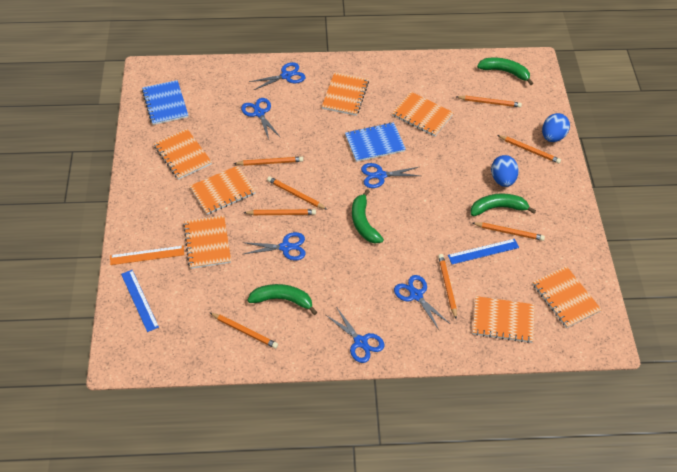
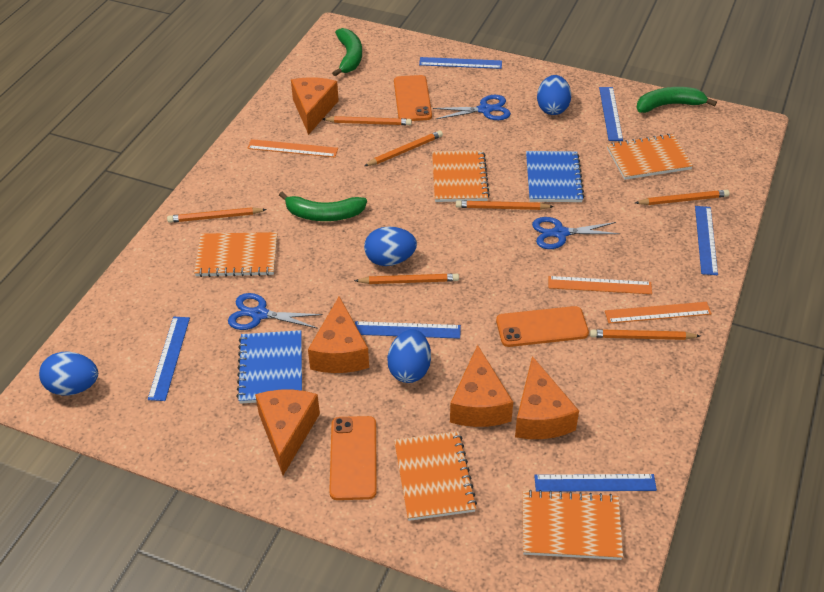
blue egg: [491,155,519,187] [542,113,570,142] = 2 -> [39,352,98,395] [364,226,417,266] [387,329,431,383] [537,75,571,115] = 4
blue ruler: [121,270,159,332] [448,239,519,264] = 2 -> [148,317,190,401] [355,321,461,339] [419,57,502,69] [534,474,657,492] [599,87,623,141] [695,206,718,275] = 6
blue scissors: [241,98,281,139] [242,232,306,261] [249,62,306,90] [326,308,384,363] [361,163,420,188] [394,275,450,330] = 6 -> [228,293,323,330] [433,95,511,120] [532,217,620,249] = 3
green banana: [248,284,317,315] [352,189,384,244] [471,193,536,216] [477,58,533,85] = 4 -> [279,192,367,221] [332,28,362,76] [636,87,717,113] = 3
orange cheese: none = 0 -> [255,390,320,475] [291,77,339,135] [308,296,369,373] [450,345,513,427] [515,356,579,439] = 5
orange notebook: [154,129,212,180] [183,215,231,269] [190,166,256,215] [322,72,369,116] [392,92,454,136] [473,296,535,343] [533,266,602,328] = 7 -> [194,232,277,277] [394,431,477,521] [432,150,490,202] [523,490,623,560] [607,134,693,180] = 5
orange pencil: [209,312,278,348] [234,157,303,166] [244,209,316,215] [267,177,328,210] [438,254,457,320] [457,96,522,107] [472,222,545,241] [497,135,561,164] = 8 -> [167,207,267,223] [322,116,412,125] [354,274,459,284] [364,130,443,166] [456,201,554,210] [590,329,700,340] [635,190,730,205] = 7
orange phone: none = 0 -> [329,416,377,500] [394,75,432,121] [496,306,589,347] = 3
orange ruler: [110,246,184,265] = 1 -> [247,139,338,157] [549,276,652,294] [605,302,712,323] = 3

